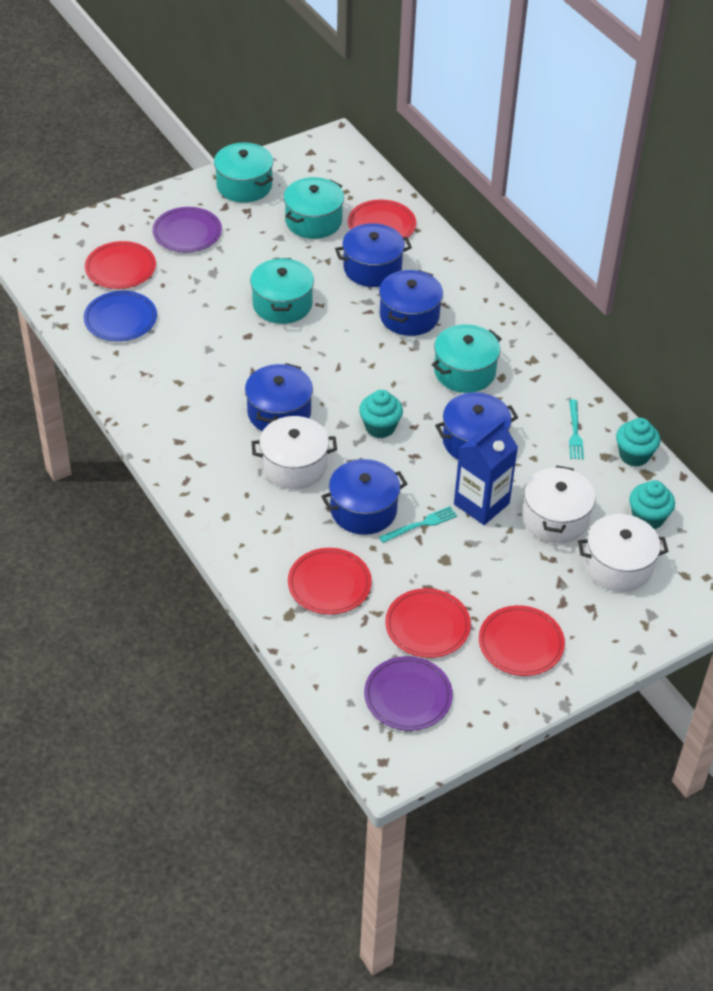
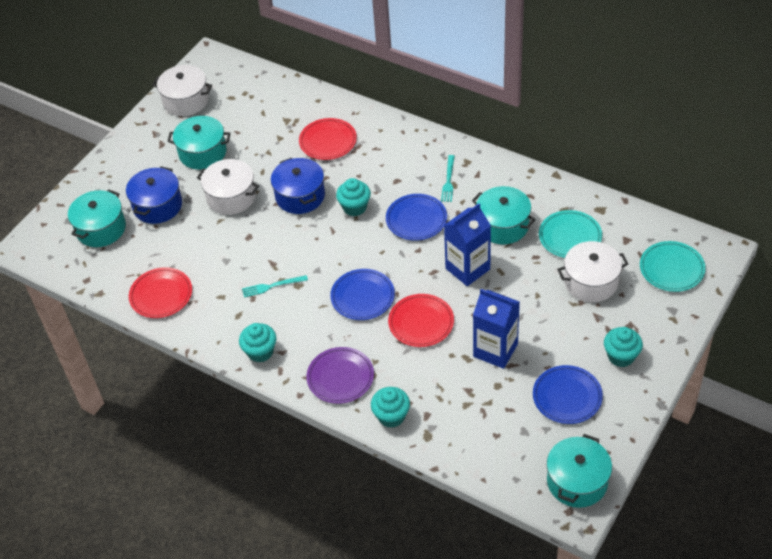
blue carton: [454,419,518,525] = 1 -> [444,203,491,286] [473,289,520,369] = 2
blue plate: [84,291,157,341] = 1 -> [330,269,395,320] [386,194,447,241] [533,365,603,424] = 3
blue pot: [245,363,313,431] [321,459,407,535] [335,223,412,287] [379,270,443,336] [435,392,518,460] = 5 -> [126,166,182,224] [271,158,325,214] = 2
purple plate: [152,207,222,252] [364,656,453,731] = 2 -> [306,347,374,404] = 1
red plate: [85,241,156,289] [288,548,372,615] [348,200,416,237] [385,588,471,658] [479,605,565,676] = 5 -> [129,267,192,318] [299,118,357,160] [388,294,454,347] = 3
turquoise cupcake: [359,390,403,438] [616,418,660,467] [629,480,675,529] = 3 -> [239,323,276,362] [336,178,371,216] [371,387,410,428] [604,327,643,367] = 4
turquoise plate: none = 0 -> [539,210,602,258] [640,241,706,292] = 2

